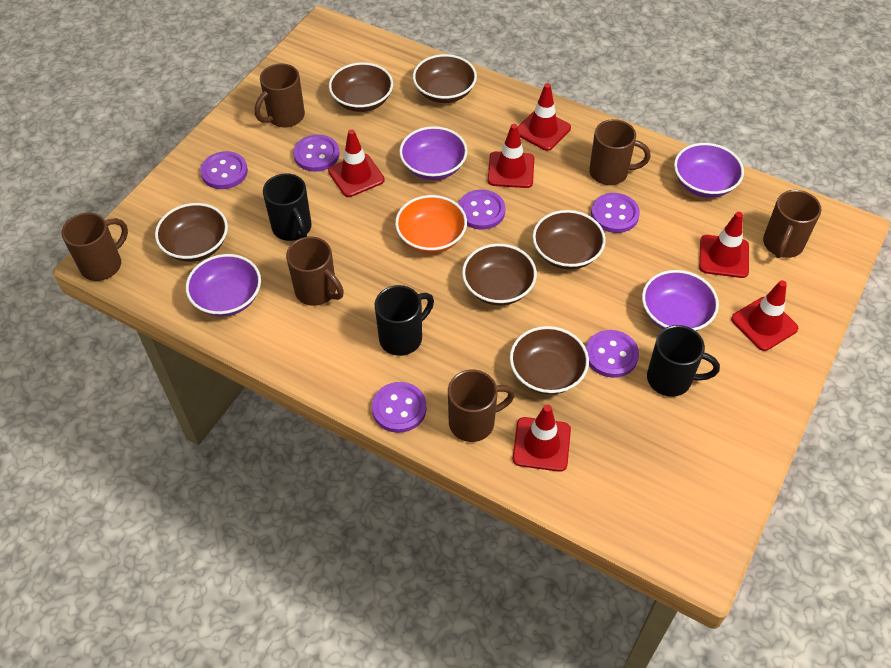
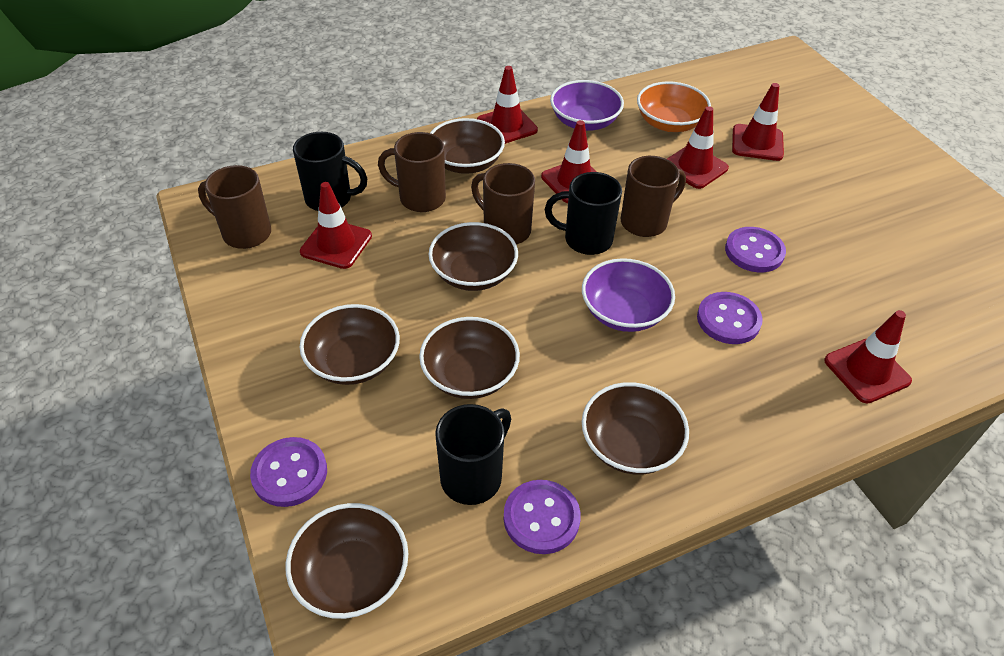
brown mug: [61,213,128,281] [255,63,305,127] [286,237,344,306] [448,370,515,442] [589,119,651,185] [763,190,821,258] = 6 -> [198,165,271,249] [378,132,446,212] [471,163,535,244] [621,156,686,237] = 4
purple bowl: [186,254,261,316] [399,126,468,180] [642,270,719,331] [674,143,744,198] = 4 -> [550,80,624,131] [582,258,675,332] = 2
purple button: [200,151,248,189] [293,134,339,172] [372,382,427,433] [458,190,505,230] [586,330,639,378] [591,193,640,233] = 6 -> [250,437,327,507] [504,480,581,554] [697,292,763,344] [725,227,786,272] = 4

